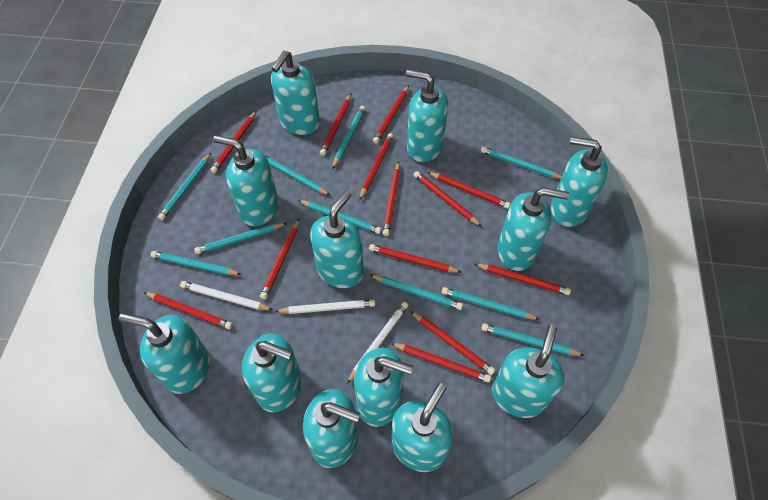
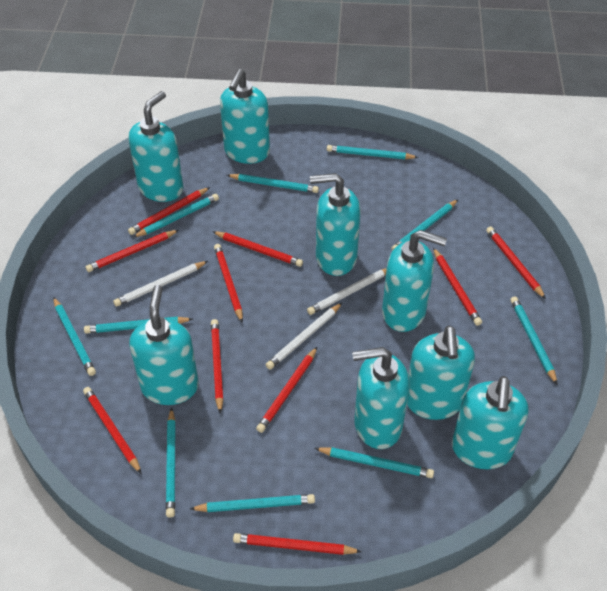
red pencil: [144,292,233,329] [210,111,256,173] [260,219,299,299] [320,94,351,156] [359,133,394,200] [369,244,462,273] [373,85,409,144] [383,161,400,236] [391,343,491,383] [410,311,495,375] [414,171,482,227] [428,172,511,209] [475,264,571,295] = 13 -> [83,387,142,474] [85,230,179,272] [128,187,210,235] [211,319,224,414] [212,231,303,267] [214,244,243,323] [233,533,362,555] [256,347,317,433] [433,248,482,326] [486,226,546,299] = 10
turquoise soap dispenser: [119,313,210,394] [213,135,279,226] [242,333,302,412] [271,51,320,135] [303,389,360,468] [310,191,364,288] [354,347,413,427] [391,383,454,472] [406,69,448,162] [492,325,565,418] [498,187,569,271] [551,137,608,227] = 12 -> [128,91,183,202] [129,285,199,405] [220,69,270,164] [310,173,361,276] [352,347,410,449] [382,230,447,332] [407,326,475,420] [452,376,529,469] = 8

